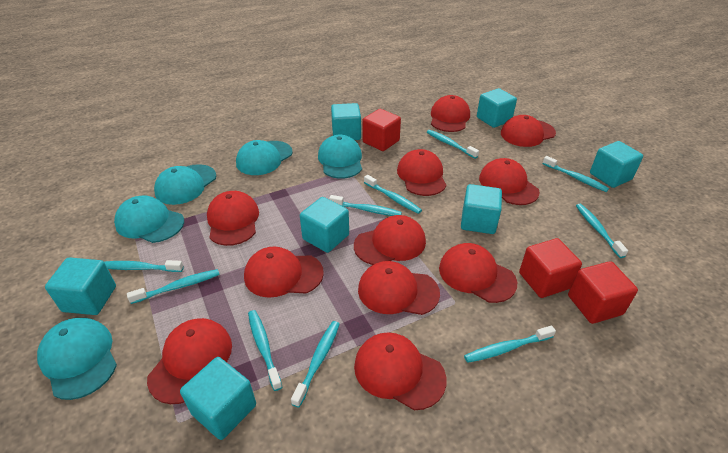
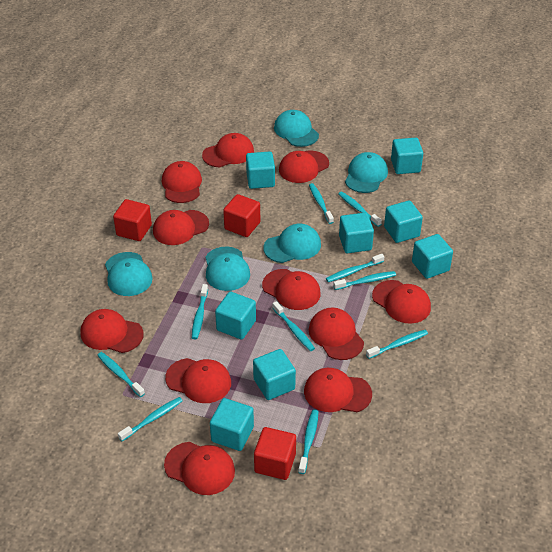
turquoise cube: [45,257,116,315] [180,357,256,440] [300,197,349,253] [331,103,361,140] [461,184,502,234] [477,88,517,128] [590,141,643,188] = 7 -> [210,398,254,451] [215,292,256,340] [246,152,275,189] [253,349,296,400] [339,213,374,253] [384,200,423,243] [391,138,423,174] [412,234,453,279] = 8

